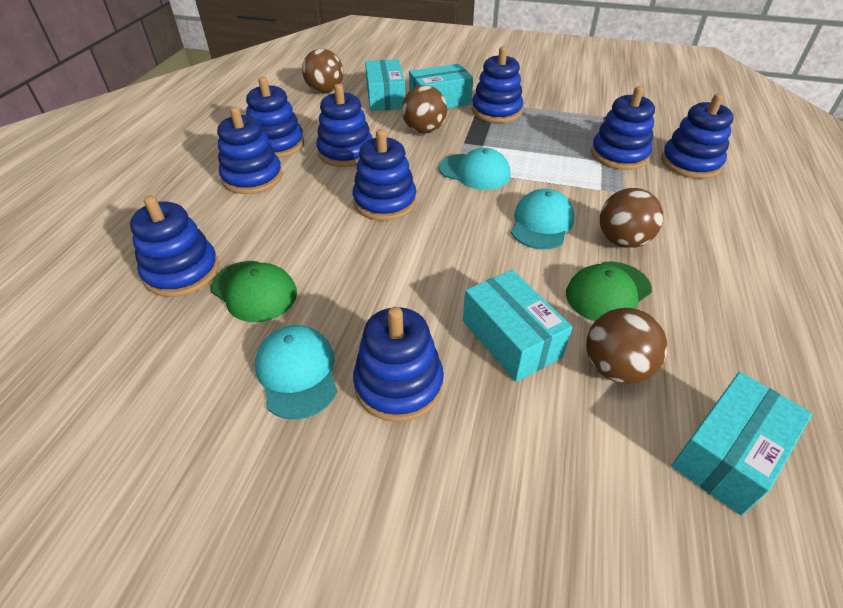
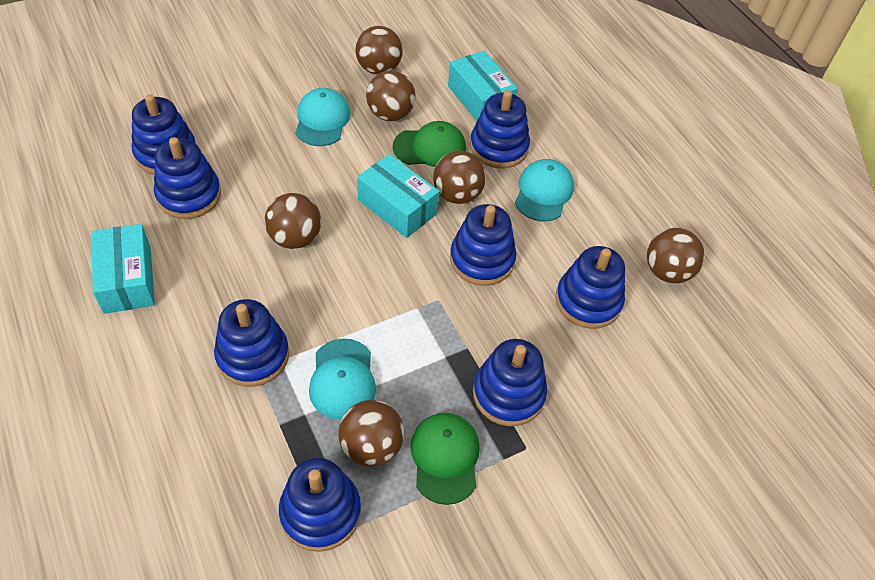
blue stacking toy: [130,195,219,297] [217,107,283,194] [246,77,304,158] [316,84,373,167] [353,129,416,221] [353,307,444,422] [472,46,523,123] [591,86,655,170] [661,94,734,179] = 9 -> [132,95,196,175] [154,137,221,219] [214,299,289,387] [279,458,361,552] [450,204,516,286] [470,90,530,168] [473,339,547,426] [556,246,625,329] = 8
brown ball: [302,49,343,93] [402,85,447,134] [586,308,667,384] [600,188,663,248] = 4 -> [265,193,321,249] [338,400,404,467] [355,26,403,75] [366,71,416,121] [433,151,486,204] [647,228,705,283] = 6
turquoise box: [365,59,405,111] [409,64,473,108] [463,270,573,382] [671,372,812,516] = 4 -> [91,224,155,314] [357,154,439,238] [448,51,518,121] = 3

